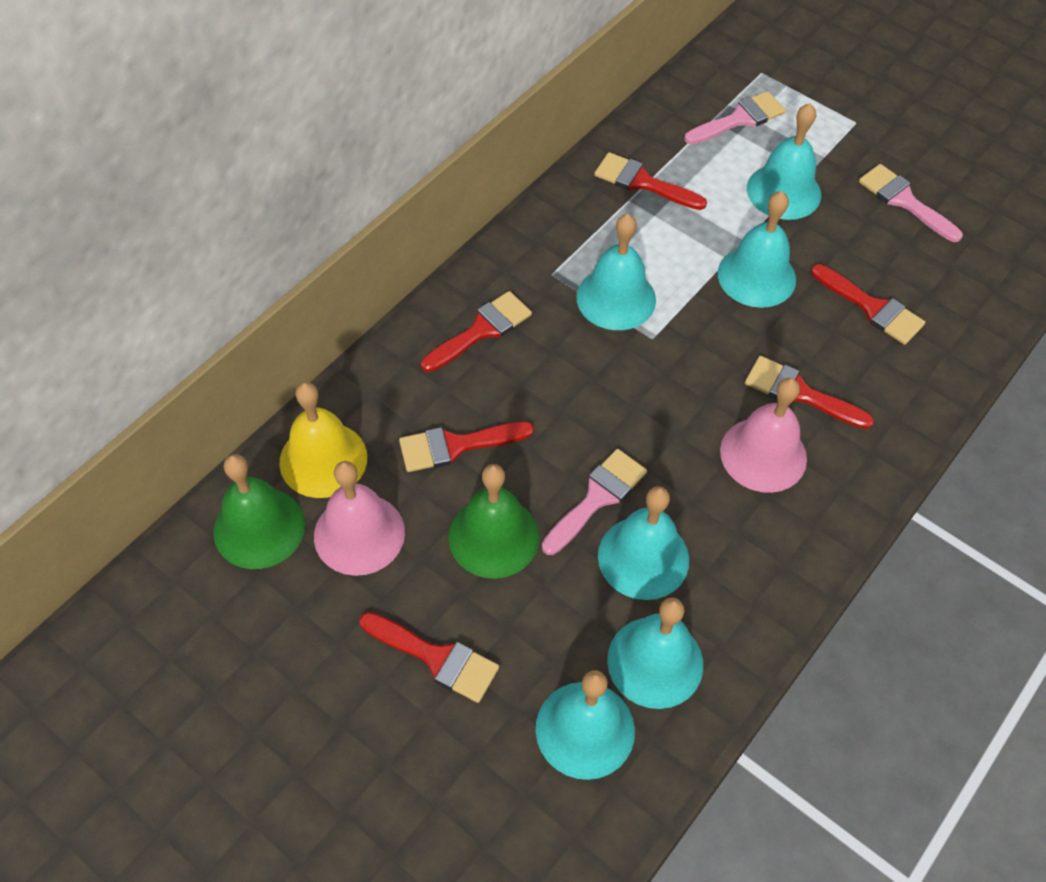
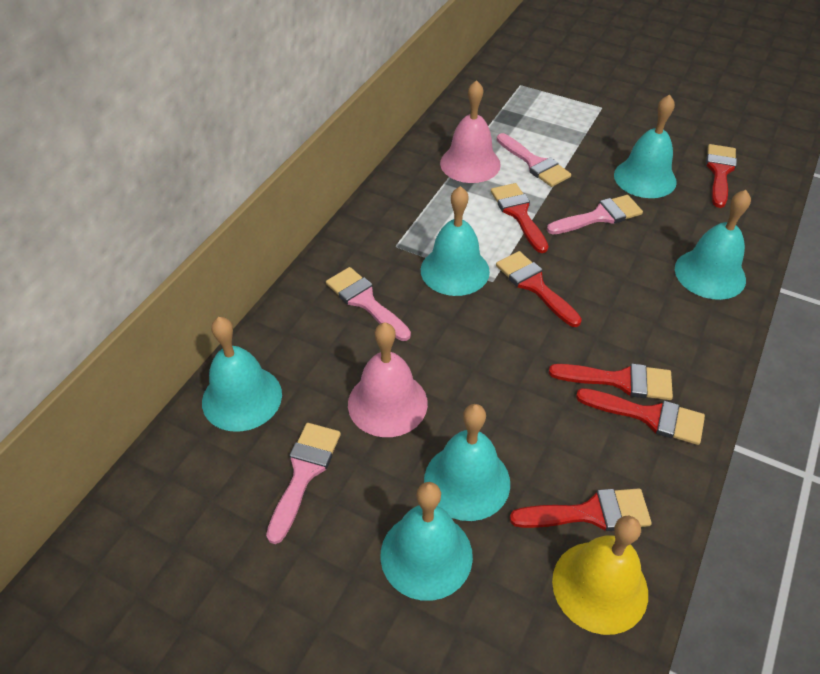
green bell: [213,454,305,569] [449,464,539,579] = 2 -> none = 0
pink brush: [542,449,647,555] [684,91,786,145] [859,164,963,242] = 3 -> [266,423,341,544] [326,267,411,341] [497,133,571,187] [547,195,643,234] = 4

